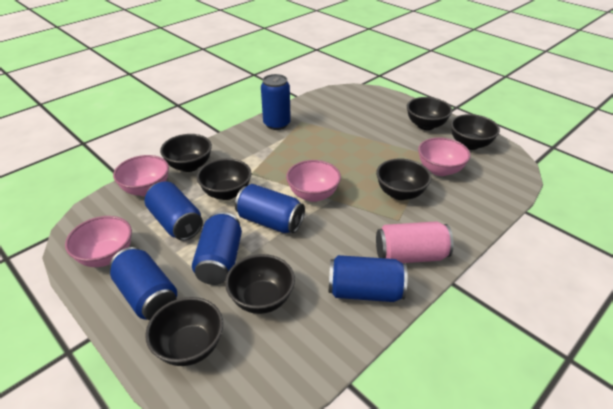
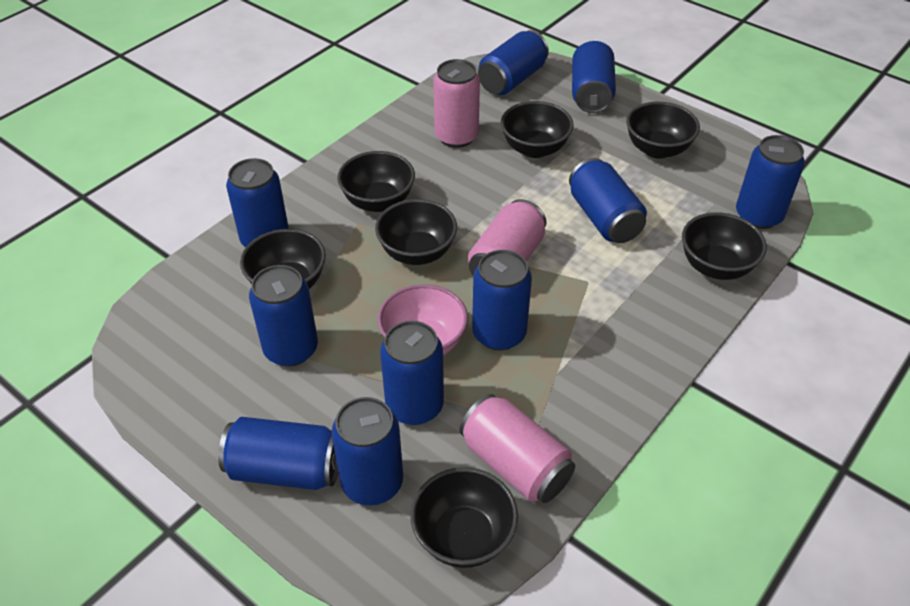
blue can: [109,247,177,320] [145,182,203,241] [192,212,242,285] [235,184,305,233] [261,74,291,130] [329,255,407,302] = 6 -> [218,417,338,490] [226,158,289,247] [249,265,318,366] [332,397,403,505] [380,321,444,425] [472,250,532,351] [478,30,549,95] [569,158,647,243] [572,41,616,113] [736,135,805,229] = 10
pink bowl: [65,216,132,267] [113,155,169,196] [286,160,341,202] [418,137,471,176] = 4 -> [378,284,468,355] = 1
pink can: [376,221,454,263] = 1 -> [433,59,480,148] [460,394,575,503] [468,199,547,276] = 3

